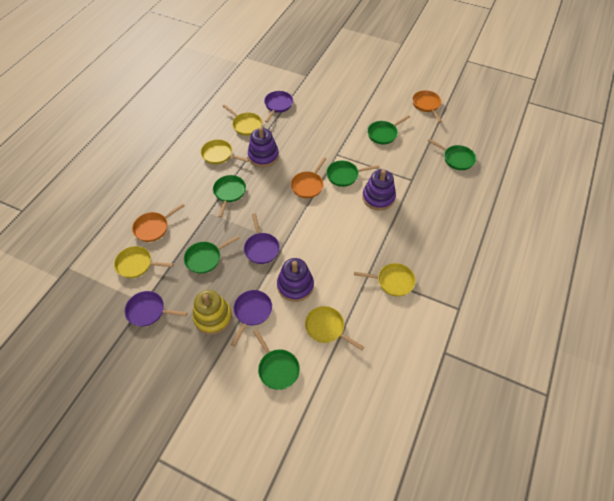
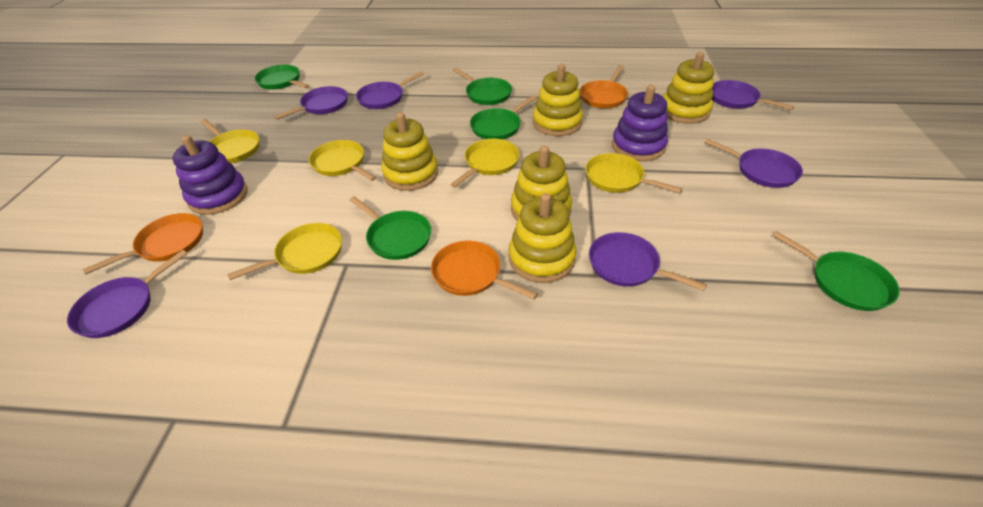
green pan: [184,236,240,274] [213,175,246,218] [253,330,300,390] [326,161,379,187] [367,115,410,144] [428,139,476,170] = 6 -> [255,65,309,90] [350,196,431,260] [453,68,512,105] [470,95,536,139] [772,231,900,311] = 5
purple pan: [125,291,187,327] [231,290,272,347] [244,213,280,264] [264,91,293,122] = 4 -> [67,249,187,338] [274,86,348,120] [356,71,424,109] [589,232,707,291] [704,139,803,188] [712,80,794,110] = 6
purple stacking toy: [248,127,279,168] [277,258,314,302] [362,170,396,210] = 3 -> [173,135,248,215] [612,85,668,161] = 2
yellow stacking toy: [193,290,232,335] = 1 -> [381,112,438,191] [509,193,576,283] [511,146,572,221] [533,64,583,136] [663,52,714,124] = 5

